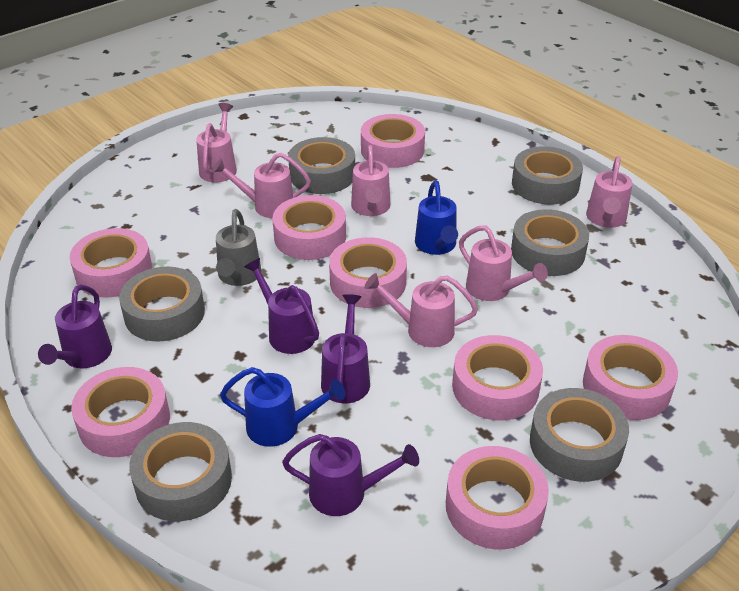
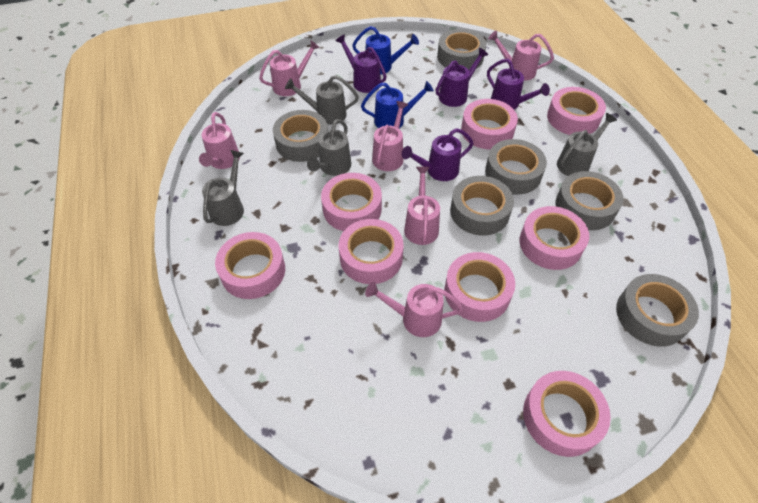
grey watering can: [216,209,261,286] = 1 -> [202,150,244,226] [285,75,359,125] [307,119,351,176] [557,113,617,176] = 4

